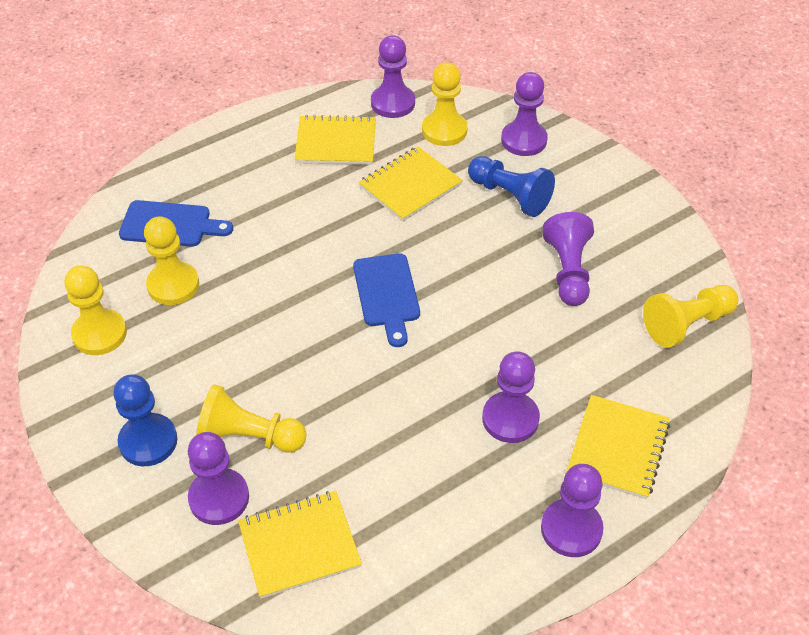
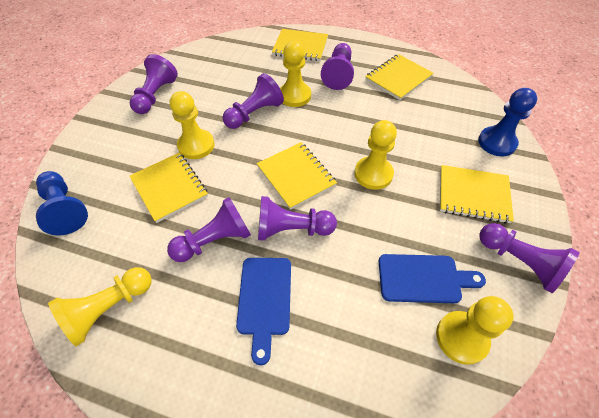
yellow notebook: [238,491,362,599] [294,115,376,165] [358,146,463,222] [566,395,670,499] = 4 -> [130,152,208,223] [257,142,337,210] [272,29,328,61] [365,54,434,100] [440,165,514,224] = 5

